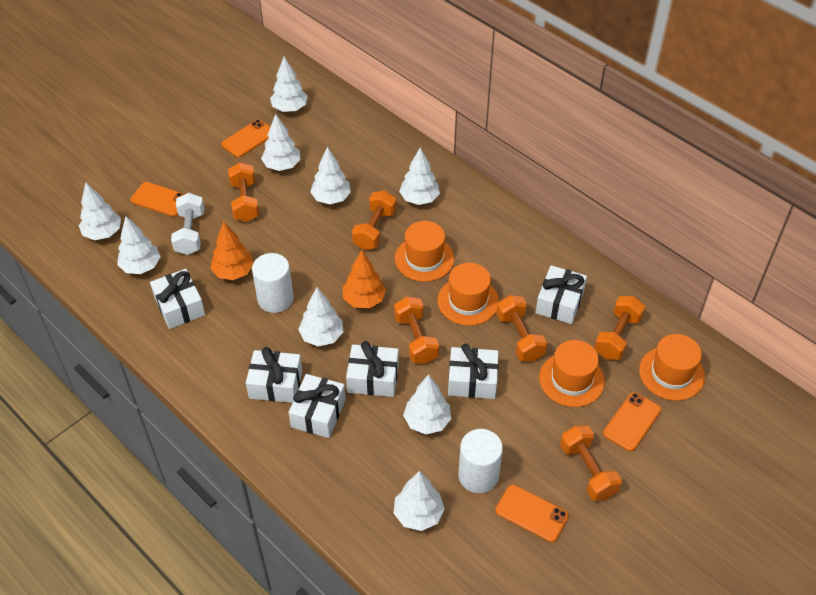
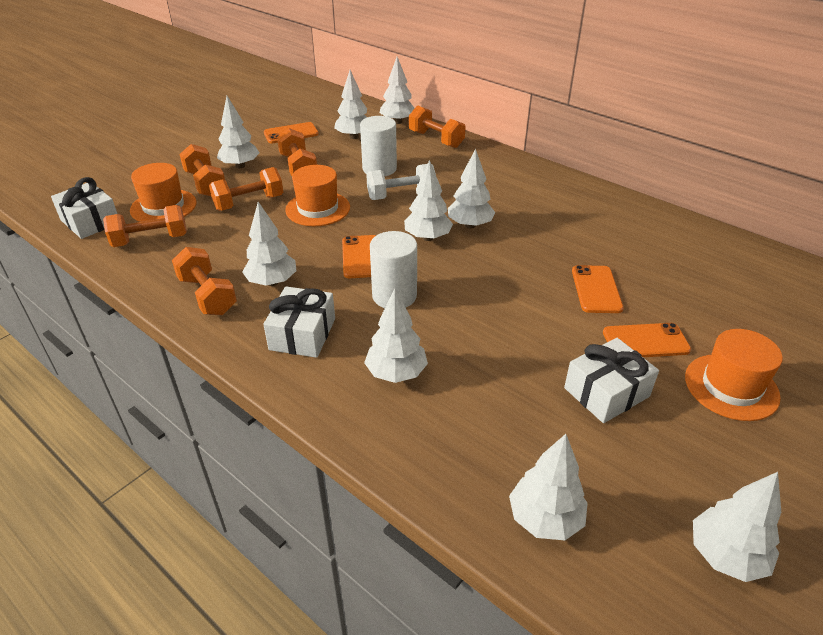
orange hat: [395,221,454,282] [437,263,499,326] [539,340,605,407] [639,334,705,401] = 4 -> [130,163,196,222] [285,165,350,226] [685,329,783,421] = 3
orange tree: [210,222,253,280] [342,250,386,308] = 2 -> none = 0
white gift: [150,269,205,329] [246,347,302,403] [288,374,346,438] [346,341,399,397] [448,344,499,399] [535,265,587,324] = 6 -> [51,177,117,239] [263,286,335,358] [564,338,659,423] = 3

